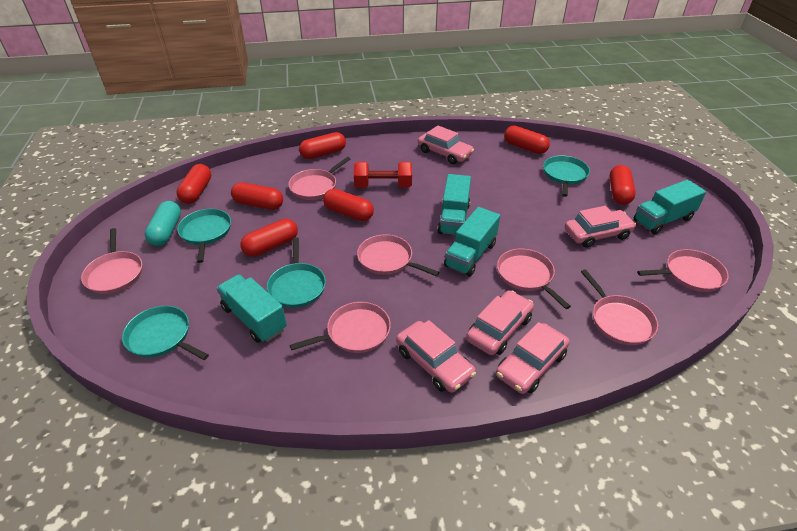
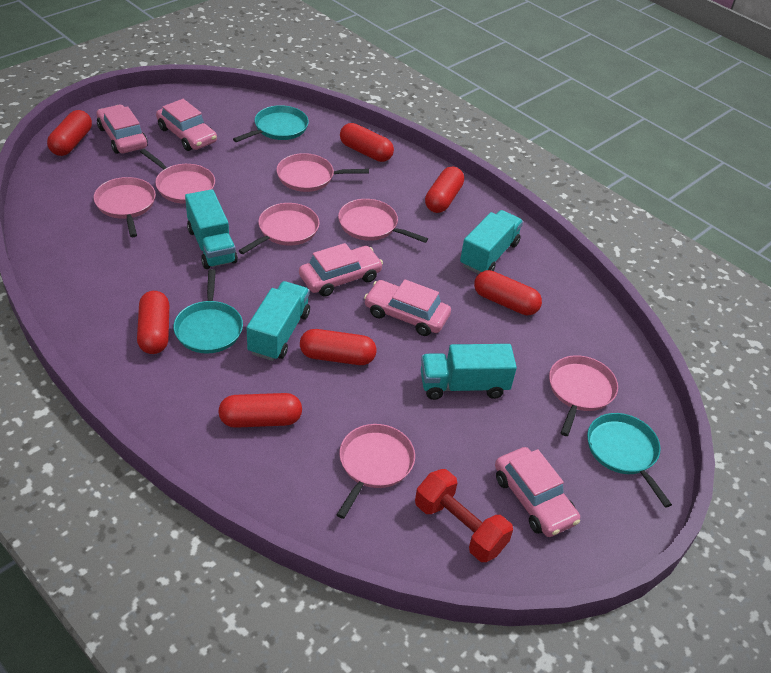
turquoise capsule: [145,201,181,246] = 1 -> none = 0
turquoise pan: [122,306,209,360] [177,209,231,263] [267,237,326,308] [543,156,590,197] = 4 -> [173,269,243,354] [233,105,309,142] [587,413,672,508] = 3

